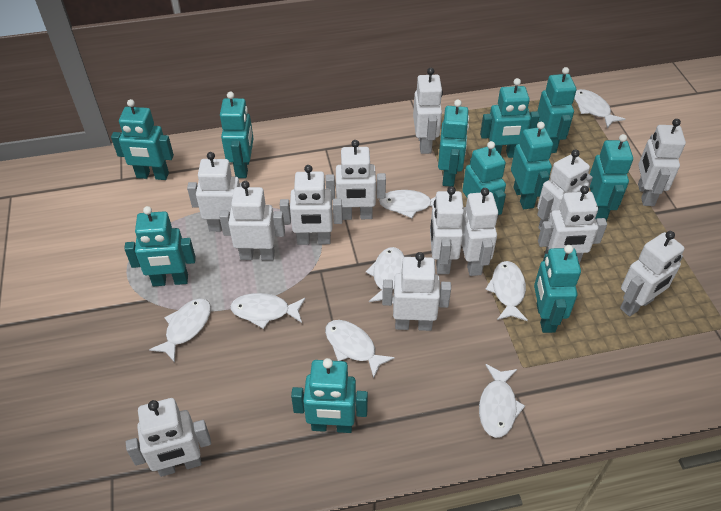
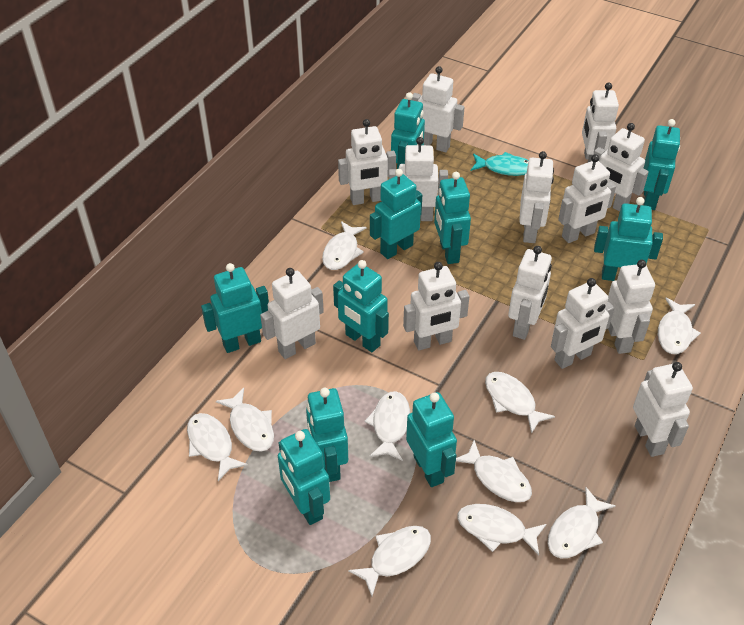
turquoise fish: none = 0 -> [471,152,528,176] = 1
turquoise robot: [111,99,174,180] [124,206,196,286] [220,92,254,178] [291,358,368,433] [438,100,469,187] [462,141,506,215] [480,78,540,158] [511,122,553,209] [534,245,581,333] [538,67,576,153] [590,134,633,221] = 11 -> [201,263,269,353] [278,429,330,525] [306,388,348,482] [333,260,389,352] [370,169,422,259] [391,92,425,169] [406,392,457,487] [434,172,471,264] [594,197,663,281] [643,119,680,210] = 10
white fish: [149,298,211,363] [230,293,305,329] [325,320,395,378] [366,247,405,304] [379,190,436,218] [479,364,525,438] [485,261,528,321] [574,89,625,128] = 8 -> [187,413,248,481] [216,388,274,452] [322,221,367,270] [348,526,431,596] [364,391,410,461] [456,440,532,502] [457,504,547,555] [485,372,555,434] [548,487,615,558] [658,297,701,354] = 10

